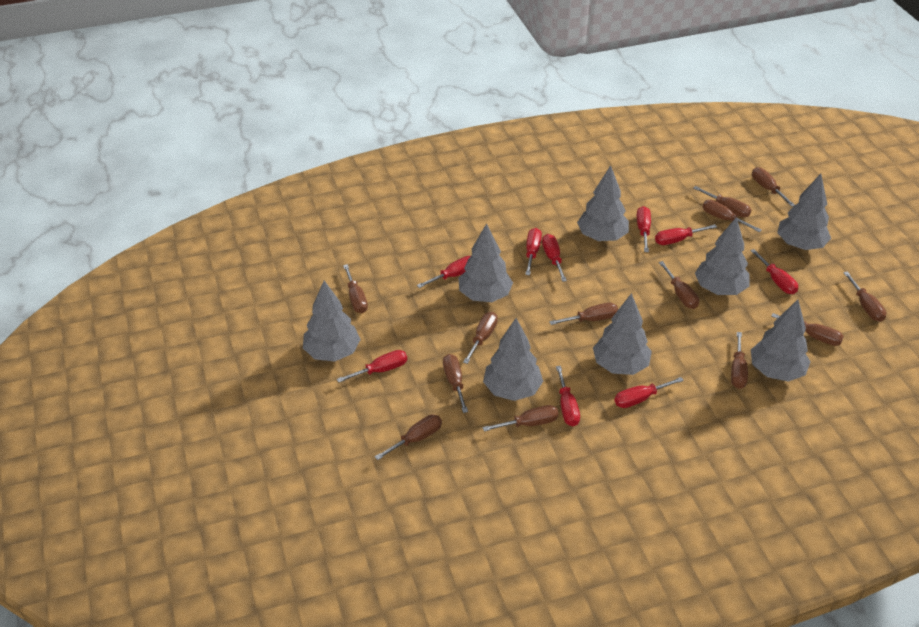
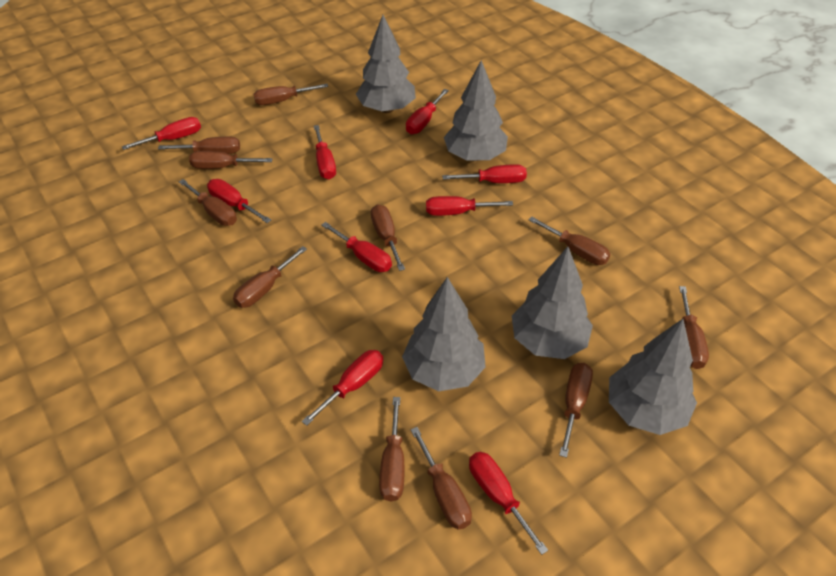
brown screwdriver: [343,264,368,313] [375,415,442,460] [443,354,468,413] [463,312,498,364] [483,405,559,431] [549,303,618,325] [659,261,699,309] [694,186,751,217] [702,200,761,232] [731,332,748,389] [752,167,795,207] [771,313,844,346] [843,271,886,322] = 13 -> [158,136,240,154] [179,179,237,226] [189,151,273,169] [233,246,307,308] [254,84,328,105] [371,204,405,271] [379,397,404,501] [410,427,472,530] [529,217,610,265] [559,363,593,458] [679,286,709,369] = 11
grey tree: [303,281,361,361] [459,223,513,302] [483,318,543,401] [577,165,629,241] [593,293,652,375] [695,217,749,295] [751,299,811,382] [777,174,831,250] = 8 -> [356,15,416,113] [402,277,486,391] [444,60,508,161] [512,246,593,359] [609,319,697,435] = 5

